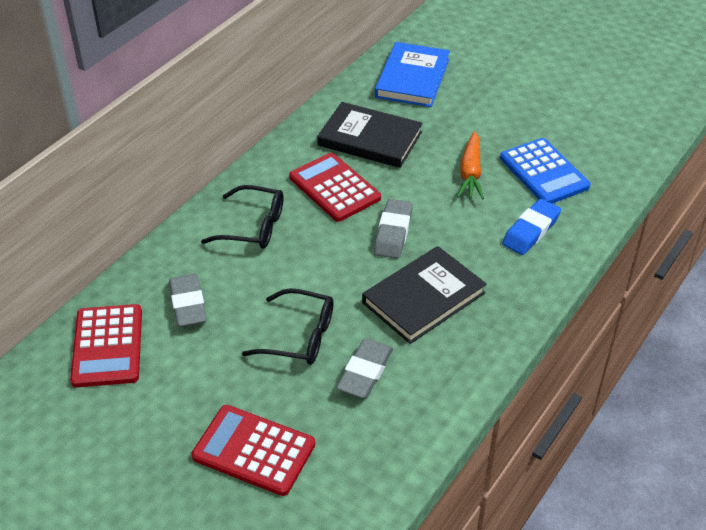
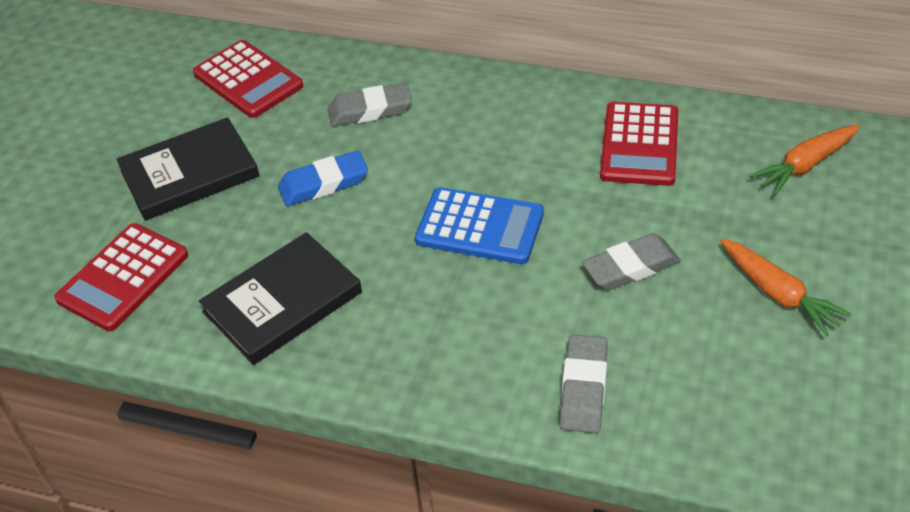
black glasses: [201,185,284,249] [242,288,334,365] = 2 -> none = 0
blue book: [375,42,450,107] = 1 -> none = 0
orange carrot: [457,131,484,199] = 1 -> [720,238,852,337] [749,124,860,196] = 2

